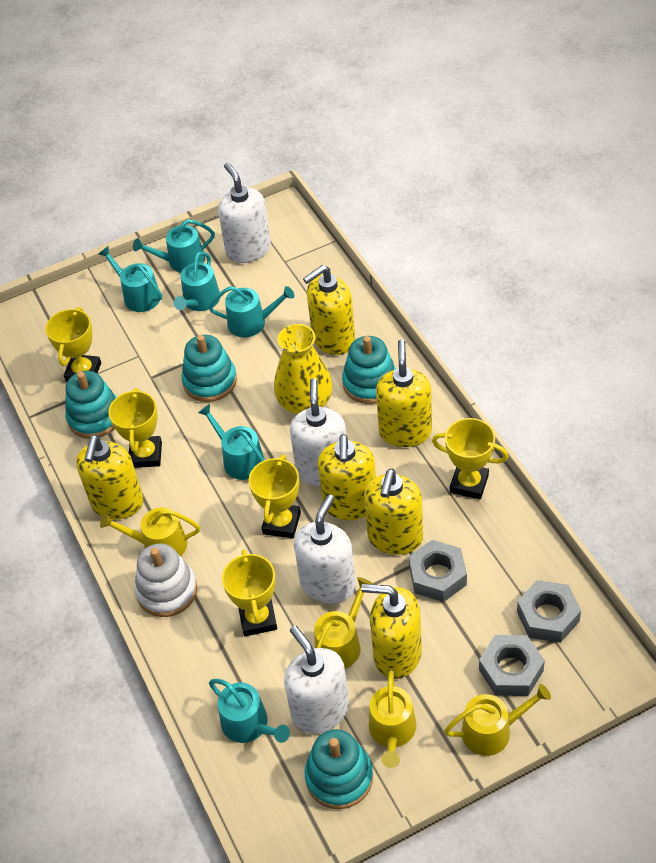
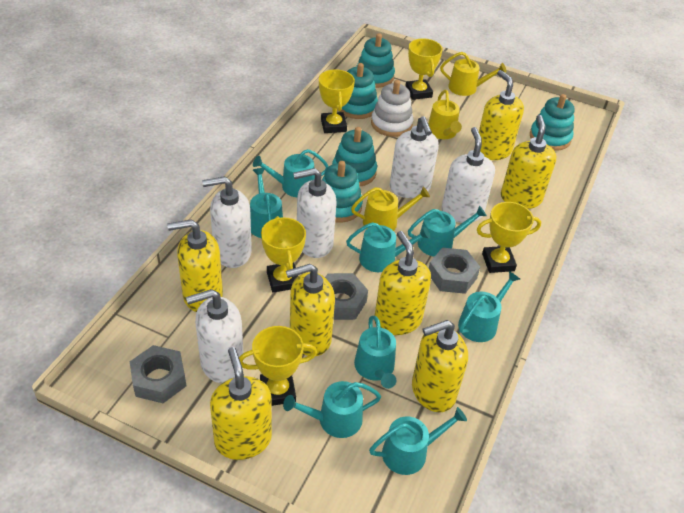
turquoise stacking toy: [65,371,117,439] [181,335,237,402] [305,729,373,809] [342,336,396,404] = 4 -> [322,161,363,223] [332,127,377,187] [339,63,378,119] [356,33,395,88] [530,94,575,151] = 5
turquoise watering can: [99,246,162,312] [133,219,215,273] [173,252,220,311] [198,404,264,480] [209,286,294,337] [209,679,290,743] = 6 -> [250,168,283,238] [253,149,329,197] [283,381,381,438] [346,222,431,272] [354,316,396,389] [369,407,467,475] [408,206,487,257] [458,271,520,342] = 8
white soap dispenser: [218,163,271,263] [284,626,349,734] [290,378,347,486] [294,494,356,604] = 4 -> [186,289,244,383] [202,176,252,268] [293,168,337,258] [390,116,439,198] [442,127,495,223] = 5
yellow soap dispenser: [76,435,144,519] [303,265,355,355] [318,434,376,520] [361,584,422,679] [364,469,423,555] [376,339,432,447] = 6 -> [167,219,223,312] [210,347,272,460] [286,264,335,356] [374,231,431,335] [412,320,468,412] [479,70,524,160] [501,115,556,209] = 7
yellow vase: [274,324,333,414] = 1 -> none = 0
yellow watering can: [100,507,200,556] [314,577,373,669] [369,671,416,768] [444,684,551,756] = 4 -> [351,187,430,231] [428,90,462,139] [440,52,506,96] = 3

